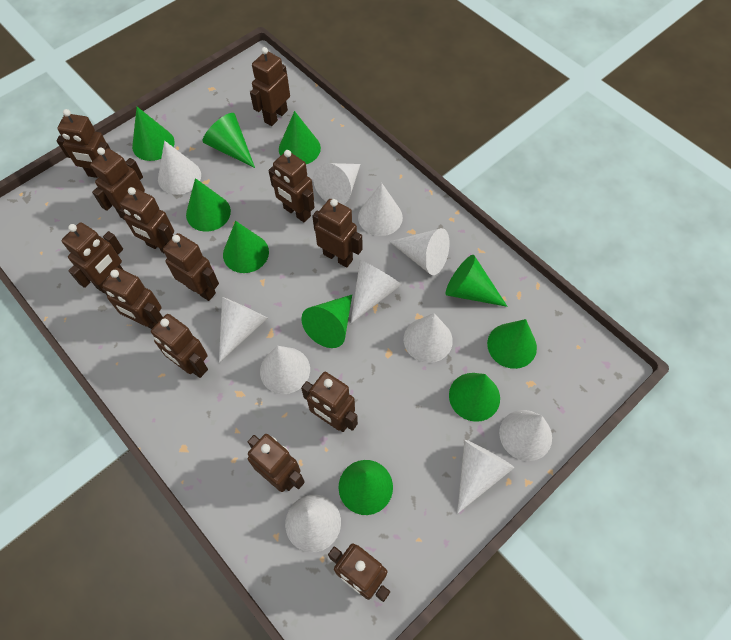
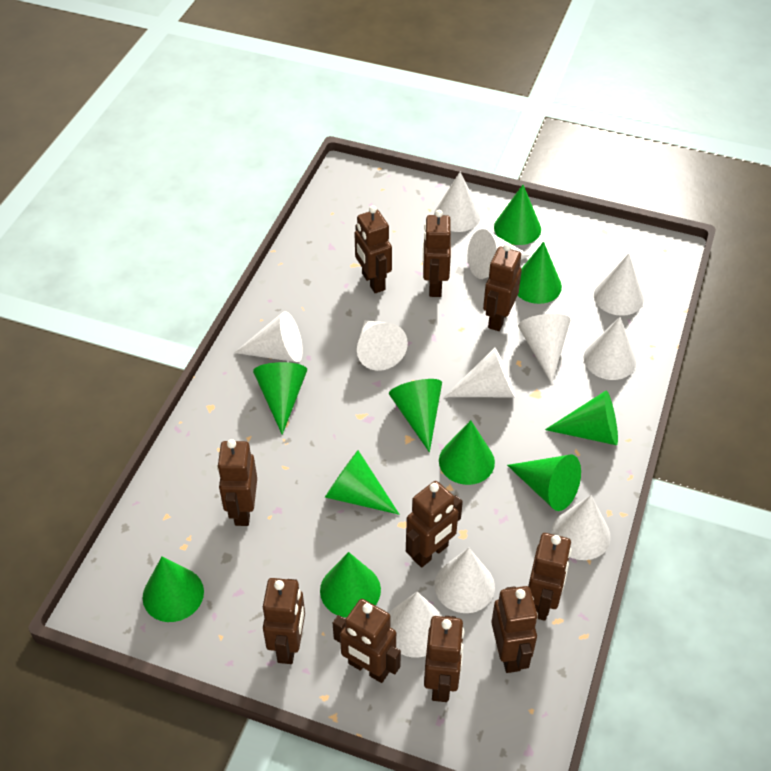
brown robot: [56,109,110,178] [61,222,123,293] [90,147,145,220] [102,268,163,329] [119,187,174,254] [151,314,208,378] [163,233,219,301] [248,434,305,492] [250,47,290,126] [268,150,315,222] [301,372,358,432] [312,199,362,268] [328,543,390,602] = 13 -> [217,439,257,526] [263,578,305,664] [333,599,401,683] [354,206,392,293] [406,481,463,567] [423,210,451,297] [424,616,464,702] [483,243,522,331] [491,586,538,673] [528,533,572,621] = 10

